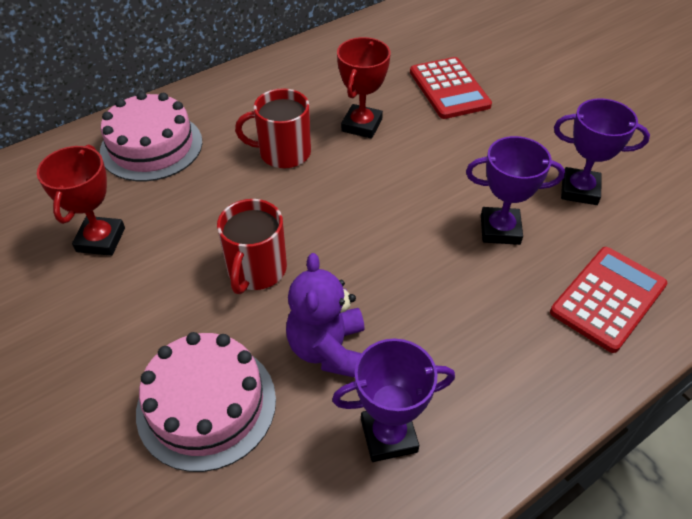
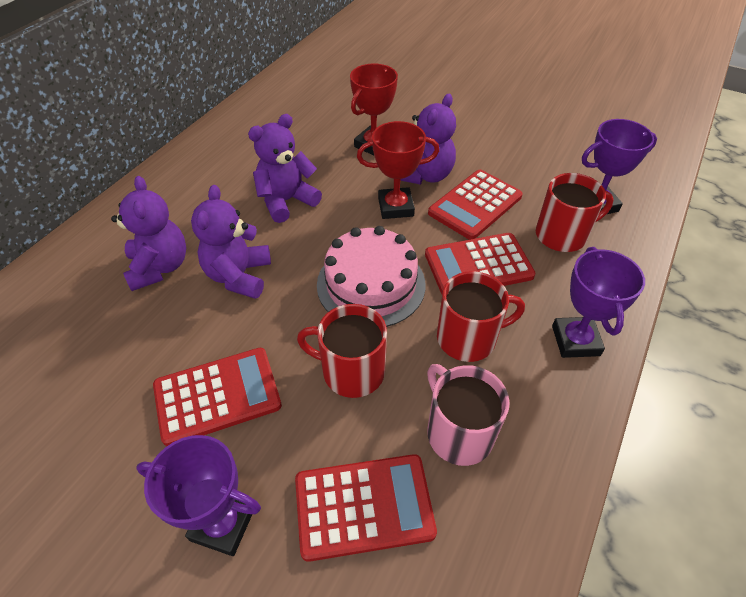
pink cake: [100,92,202,181] [136,332,276,472] = 2 -> [317,226,426,327] = 1
pink mug: none = 0 -> [427,364,510,466] = 1
purple teddy bear: [286,253,365,378] = 1 -> [111,176,186,291] [191,185,271,299] [248,114,322,223] [401,94,456,185] = 4
red calculator: [410,57,492,119] [550,247,667,353] = 2 -> [153,348,282,446] [295,454,437,562] [425,233,535,294] [428,170,523,240] = 4
red mug: [217,199,287,294] [235,88,311,168] = 2 -> [297,304,387,398] [437,271,525,362] [536,173,614,252] = 3

